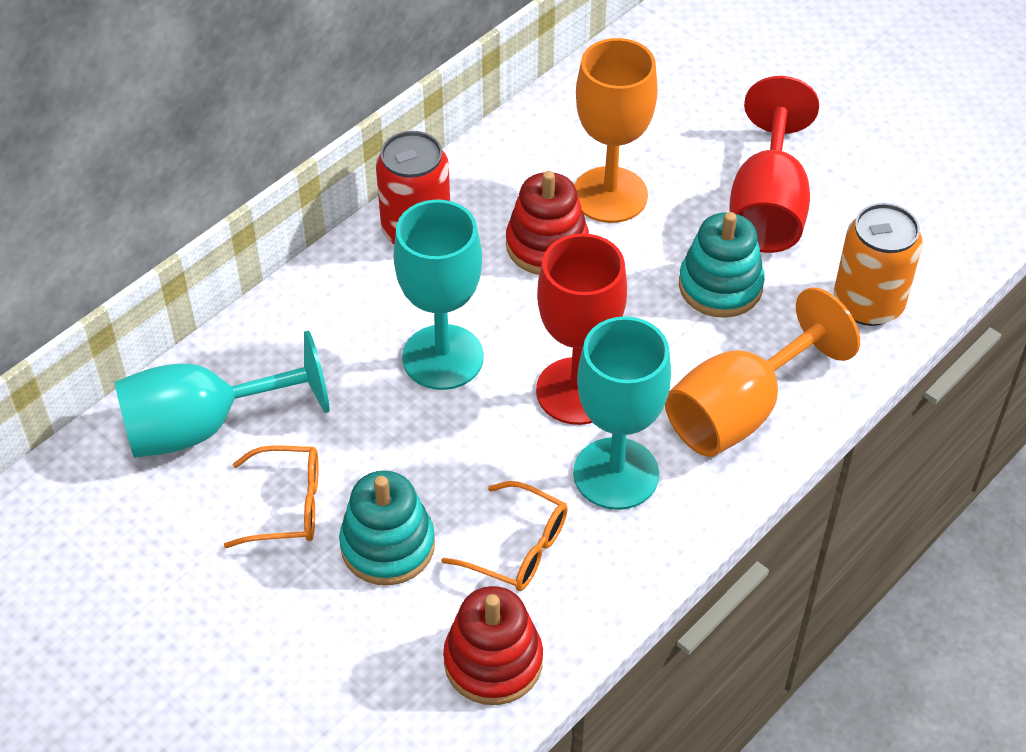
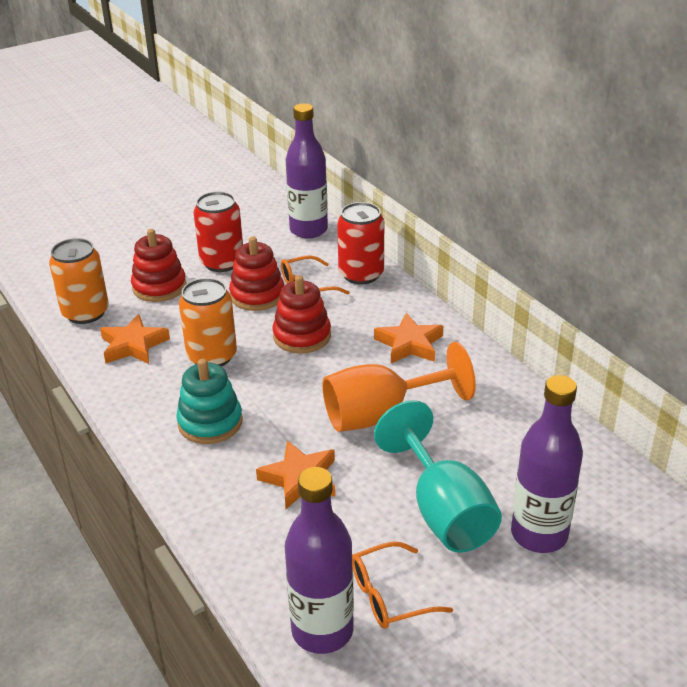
orange can: [834,203,923,326] = 1 -> [49,238,109,324] [179,278,237,367] = 2
orange goblet: [574,38,658,223] [665,287,860,457] = 2 -> [322,342,476,432] = 1
orange star: none = 0 -> [100,314,170,364] [256,440,335,509] [374,313,443,363] = 3
purple bottle: none = 0 -> [285,467,354,654] [286,103,328,239] [511,375,583,553] = 3
red can: [376,131,450,244] = 1 -> [193,192,243,272] [337,202,384,284] = 2
red goblet: [536,233,627,425] [730,76,819,253] = 2 -> none = 0
red stacking toy: [443,586,543,705] [506,171,589,275] = 2 -> [131,229,187,302] [229,237,284,311] [273,275,331,353] = 3
turquoise goblet: [114,330,330,458] [393,200,484,390] [573,316,671,510] = 3 -> [374,400,502,552] = 1
turquoise stacking toy: [339,470,435,585] [679,212,765,318] = 2 -> [176,359,243,444] = 1

